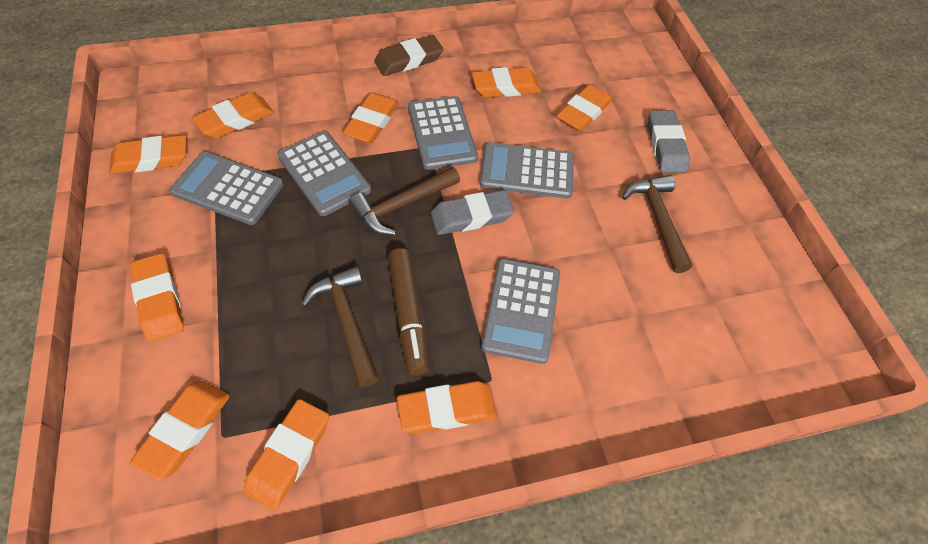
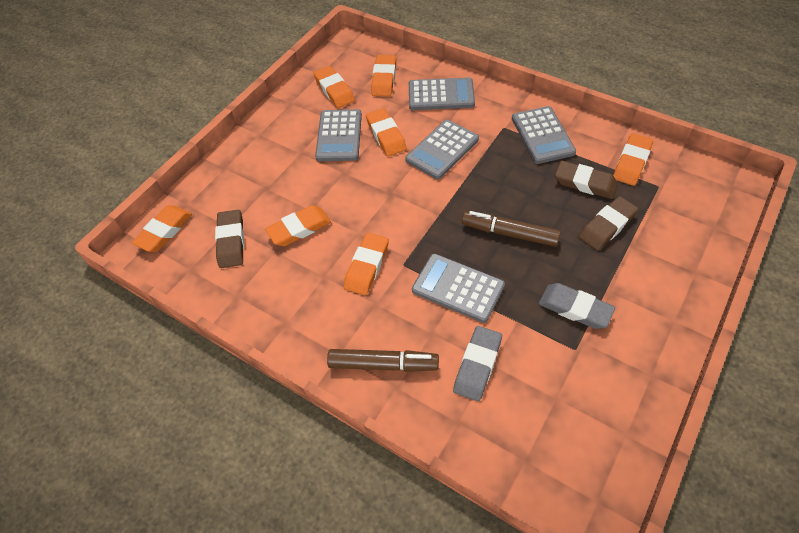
brown eraser: [374,35,444,76] = 1 -> [215,210,244,268] [555,161,618,199] [579,196,638,250] = 3
brown hammer: [301,266,379,387] [349,167,460,235] [622,175,692,273] = 3 -> none = 0
brown marker: [388,248,429,376] = 1 -> [327,349,439,372] [462,211,561,247] = 2
orange eraser: [109,135,186,174] [130,253,184,342] [130,381,230,480] [192,92,274,138] [244,399,329,510] [342,92,399,143] [397,381,497,434] [472,67,541,97] [556,84,613,132] = 9 -> [132,205,192,252] [265,205,331,246] [314,66,355,108] [344,233,389,295] [366,108,407,156] [371,55,396,97] [613,133,653,186] = 7

